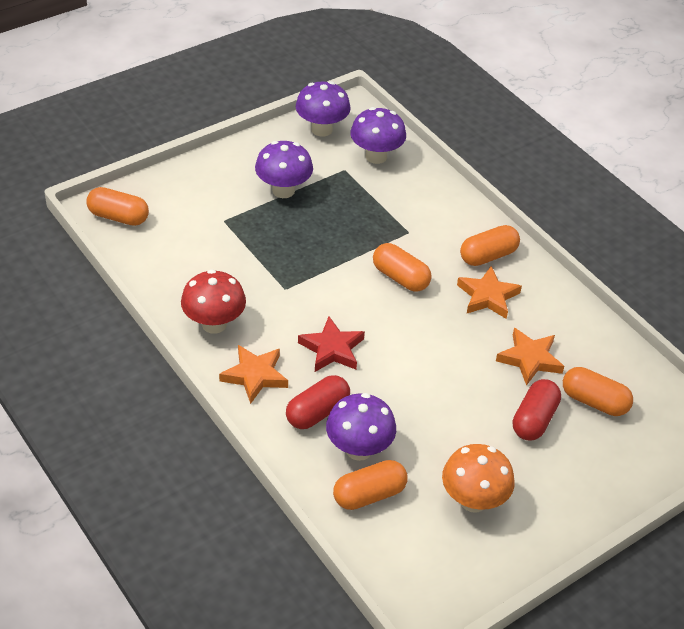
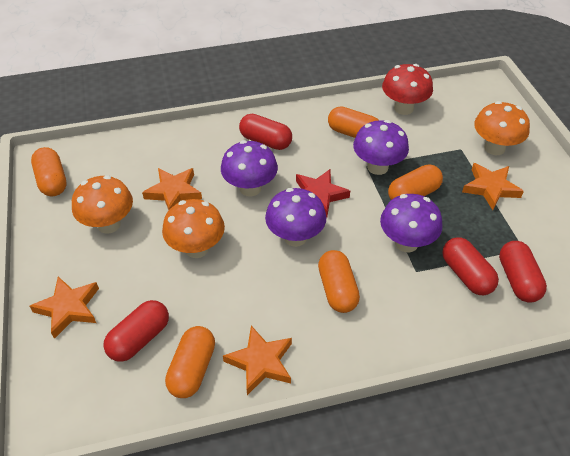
orange mushroom: [442,444,515,513] = 1 -> [72,175,133,234] [162,199,225,258] [474,101,530,155] = 3
orange star: [219,345,288,404] [457,266,522,319] [496,328,564,386] = 3 -> [30,276,99,339] [142,168,202,210] [223,326,292,395] [462,163,524,210] = 4
red capsule: [286,375,350,429] [513,379,561,440] = 2 -> [103,300,169,362] [239,114,292,150] [442,237,499,295] [499,241,547,303] = 4

